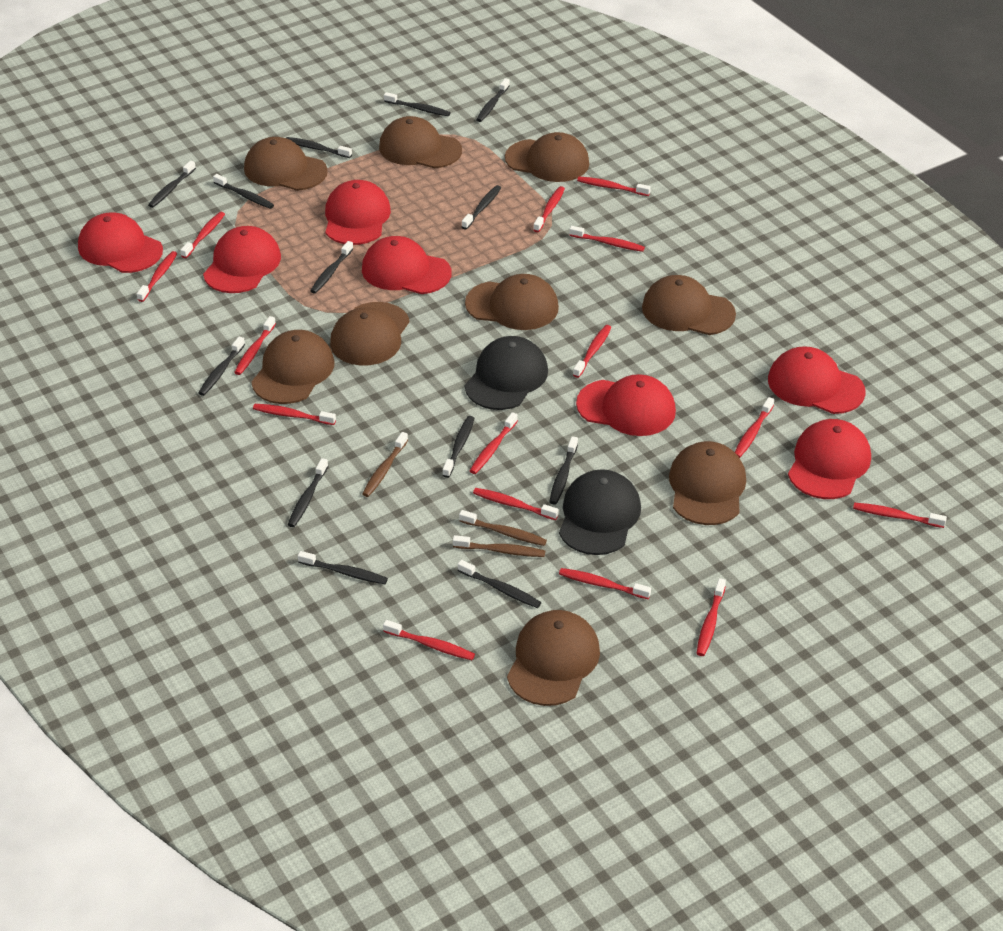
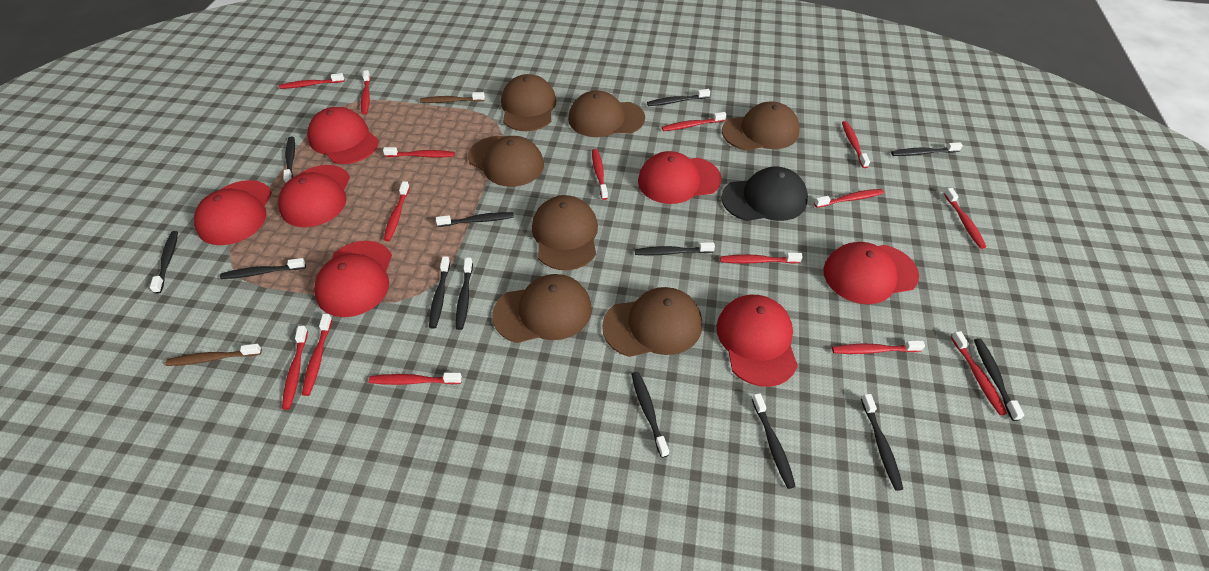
black cap: [465,336,548,410] [559,469,641,555] = 2 -> [721,166,808,221] = 1
brown cap: [244,137,328,191] [251,330,335,404] [330,302,410,366] [379,116,462,168] [465,274,559,330] [505,132,589,182] [507,610,600,706] [642,275,736,335] [669,441,746,525] = 9 -> [468,136,544,187] [493,274,592,343] [501,74,557,131] [532,195,598,270] [568,90,645,137] [602,287,702,357] [722,102,800,151] = 7
brown toothbrush: [362,432,408,497] [453,535,545,557] [459,510,547,546] = 3 -> [166,344,262,366] [420,92,485,103] = 2

